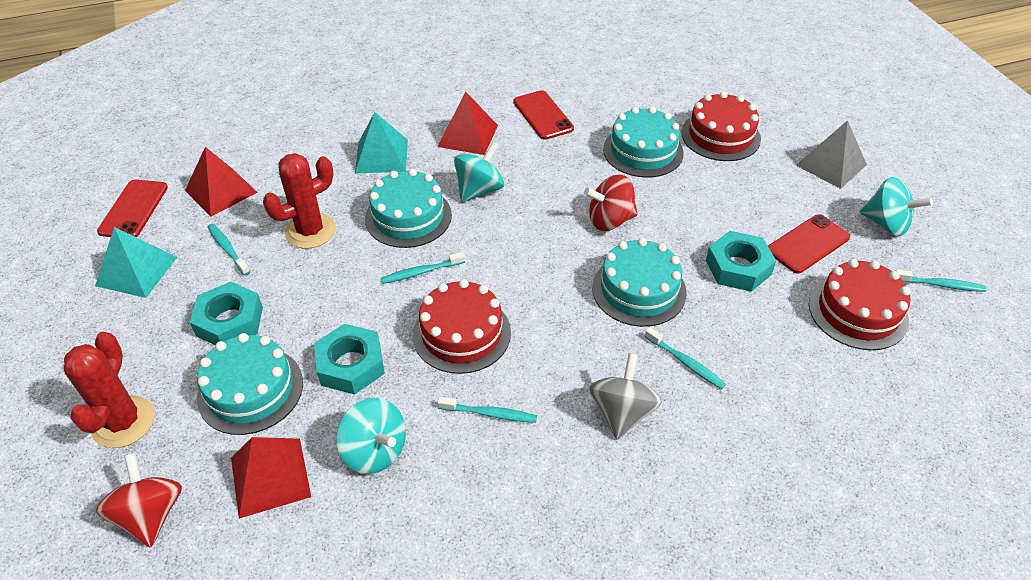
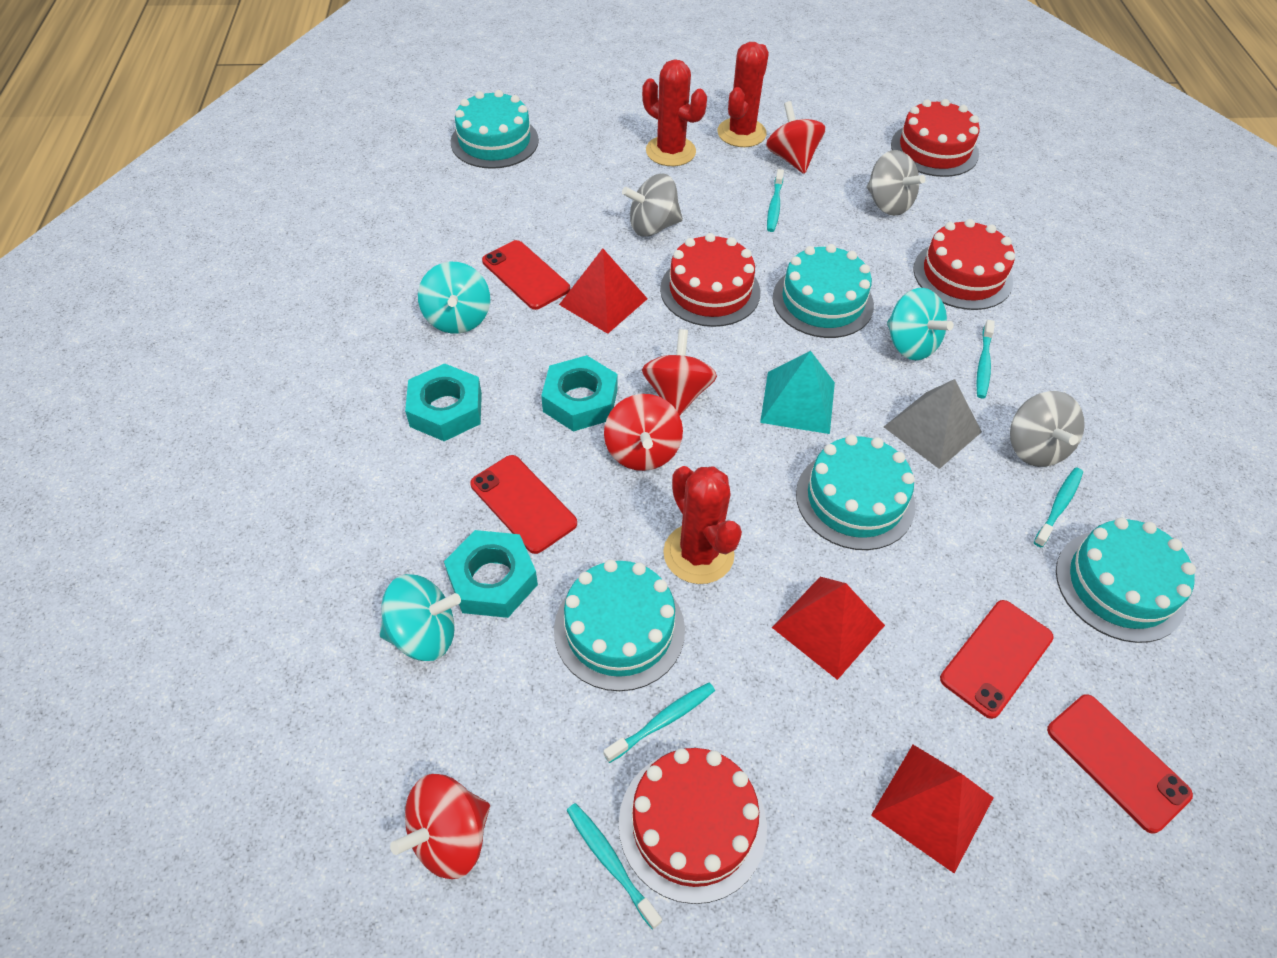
grey spinning top: [589,353,662,440] = 1 -> [622,174,683,237] [867,150,925,216] [1010,391,1085,467] = 3
red cactus: [64,332,155,448] [263,153,336,249] = 2 -> [642,59,707,166] [663,466,742,584] [717,42,769,147] = 3
red cake: [413,279,511,374] [681,92,761,161] [809,259,911,350] = 3 -> [619,748,767,904] [660,233,760,327] [891,99,980,177] [913,219,1015,310] = 4
red phone: [97,180,168,237] [513,90,574,140] [768,214,850,274] = 3 -> [470,455,577,554] [482,240,570,310] [940,600,1054,719] [1047,694,1193,834] = 4
red spinning top: [96,453,182,548] [584,175,638,231] = 2 -> [390,774,490,879] [604,394,683,471] [642,329,717,416] [766,101,826,174] = 4
turquoise cake: [197,333,303,435] [365,169,452,248] [592,238,687,327] [603,107,684,178] = 4 -> [451,90,539,169] [554,560,685,691] [772,244,874,338] [796,434,916,550] [1056,518,1196,643] = 5
turquoise pyramid: [95,227,177,298] [355,112,408,173] = 2 -> [760,351,835,434] = 1

